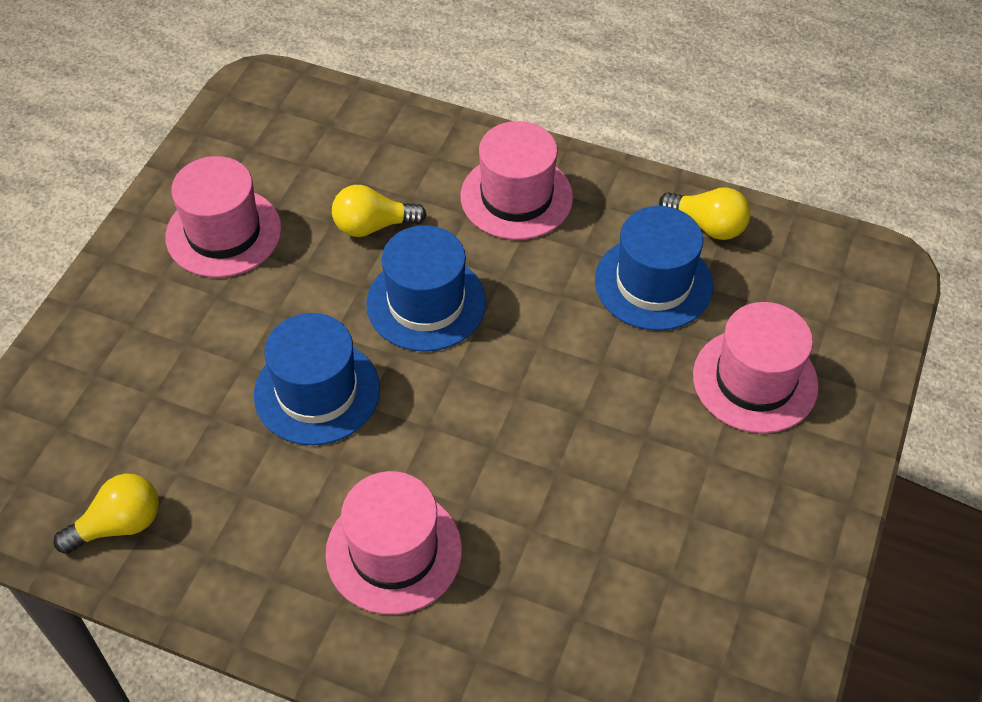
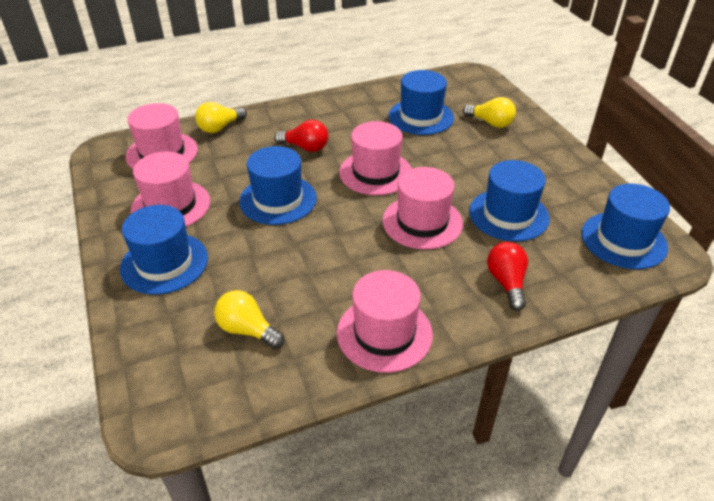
blue hat: [254,313,380,445] [366,225,486,352] [595,206,713,331] = 3 -> [120,205,208,295] [239,146,317,225] [388,70,454,135] [469,160,550,242] [581,183,670,269] = 5
pink hat: [165,156,282,278] [325,471,462,615] [461,121,573,240] [693,302,819,433] = 4 -> [126,103,198,169] [131,152,210,227] [337,270,433,373] [339,121,412,195] [382,167,463,249] = 5
red light bulb: none = 0 -> [274,120,328,152] [487,242,528,311] = 2

